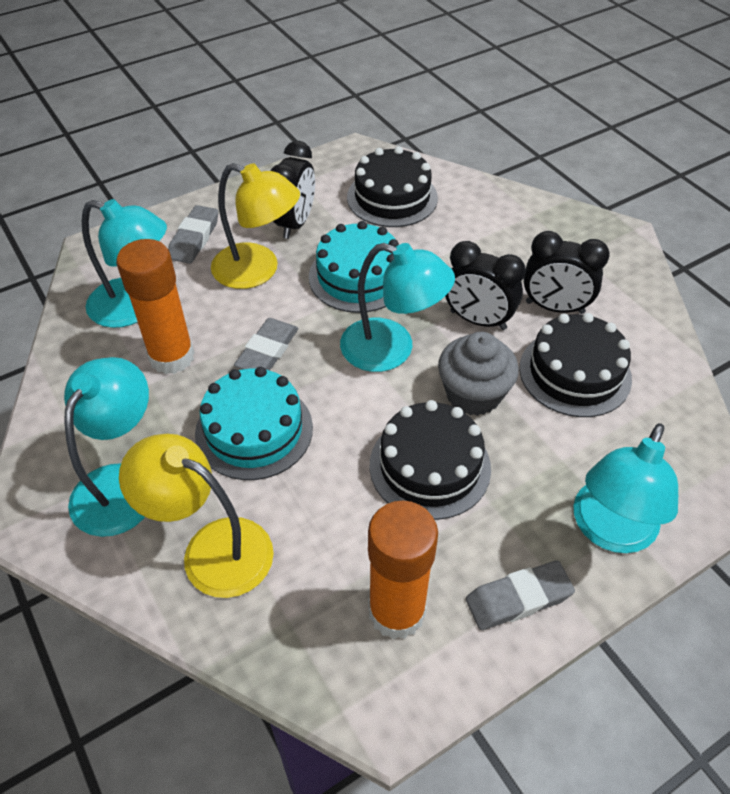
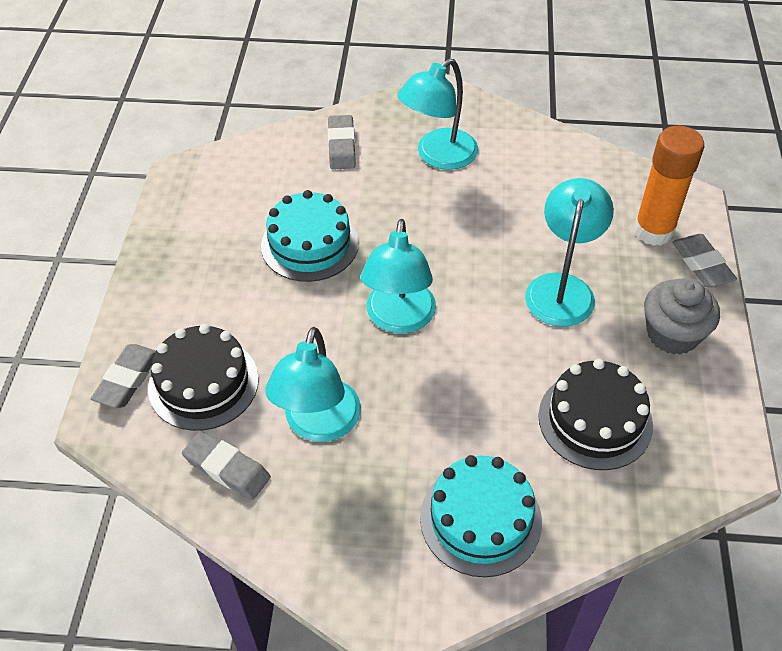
black cake: [347,146,438,227] [370,400,491,520] [519,313,632,417] = 3 -> [148,324,259,431] [538,359,653,470] = 2
black clock: [270,141,315,239] [445,241,526,330] [524,231,610,314] = 3 -> none = 0
grey eraser: [168,205,218,264] [234,318,298,371] [466,560,575,630] = 3 -> [91,344,156,408] [182,431,271,500] [328,115,356,169] [673,234,737,287] = 4
orange glue stick: [116,239,194,374] [368,501,438,639] = 2 -> [633,126,704,246] = 1
yellow lamp: [119,434,274,598] [211,163,300,289] = 2 -> none = 0

